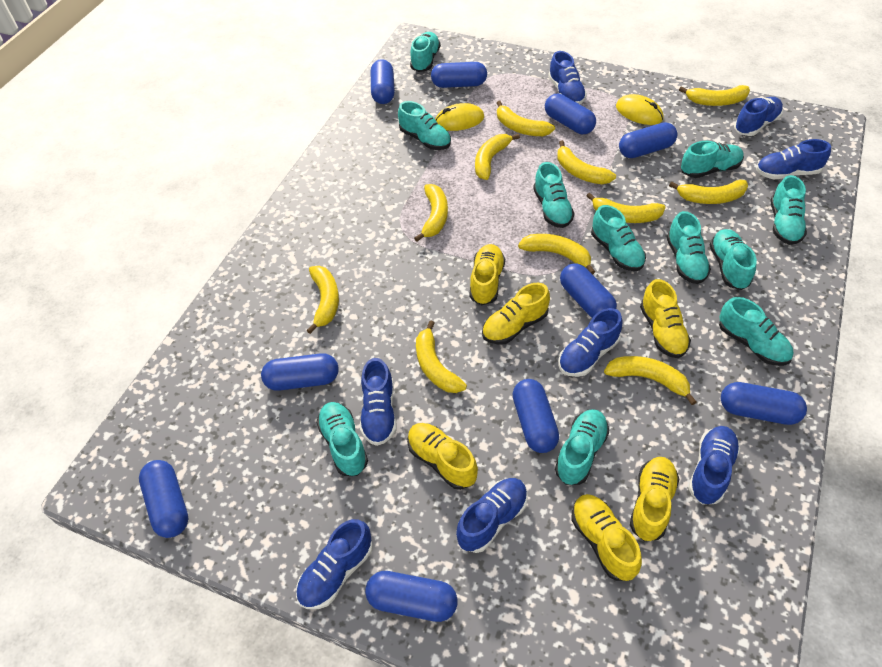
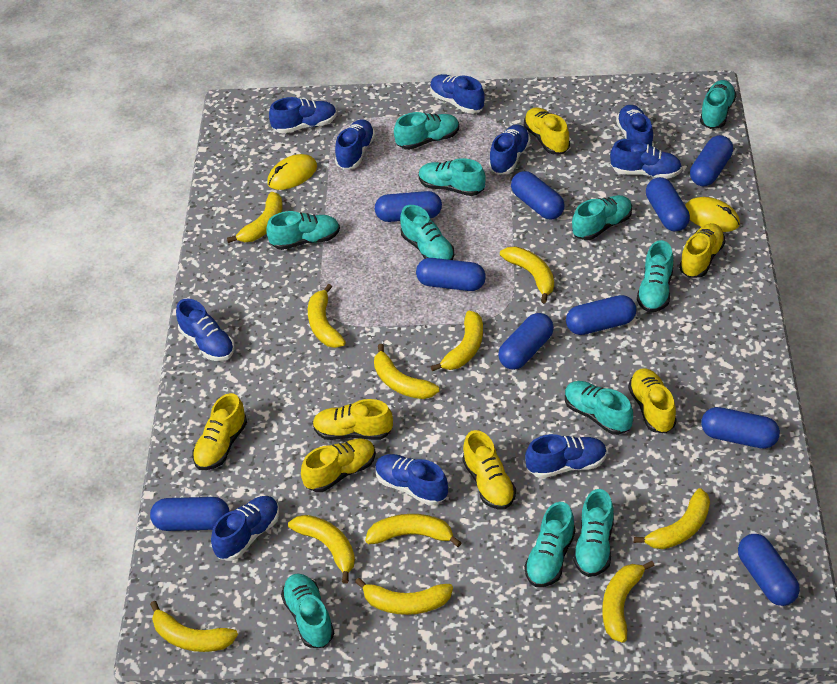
blue shoe: [296,519,373,609] [360,358,397,446] [456,478,528,553] [548,51,587,104] [559,308,623,377] [688,426,740,504] [734,97,783,136] [756,139,831,180] = 8 -> [176,298,235,361] [211,496,279,561] [269,97,337,134] [335,119,375,170] [375,454,448,505] [430,74,485,113] [489,125,531,175] [525,434,607,478] [610,139,682,179] [616,105,654,147] = 10
yellow shoe: [407,423,478,490] [469,244,505,305] [482,283,550,344] [571,494,642,581] [630,457,679,541] [640,279,691,358] = 6 -> [192,393,247,470] [301,438,376,492] [313,399,393,440] [462,430,516,510] [524,107,570,154] [628,368,677,434] [679,223,725,278] = 7

